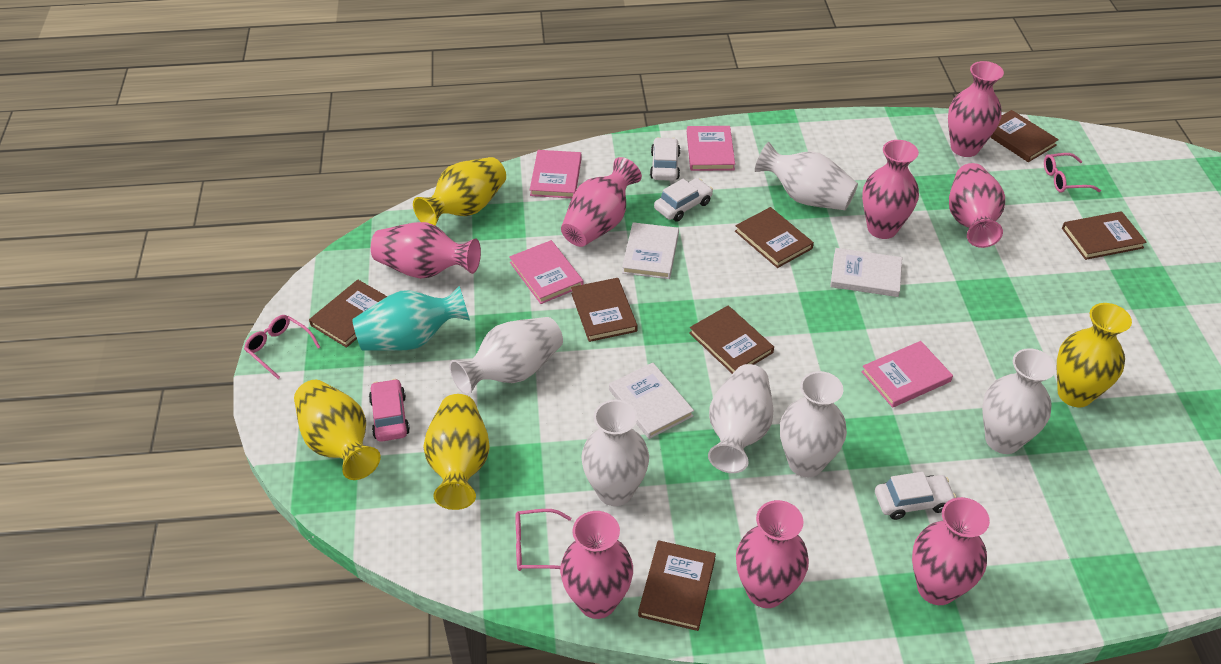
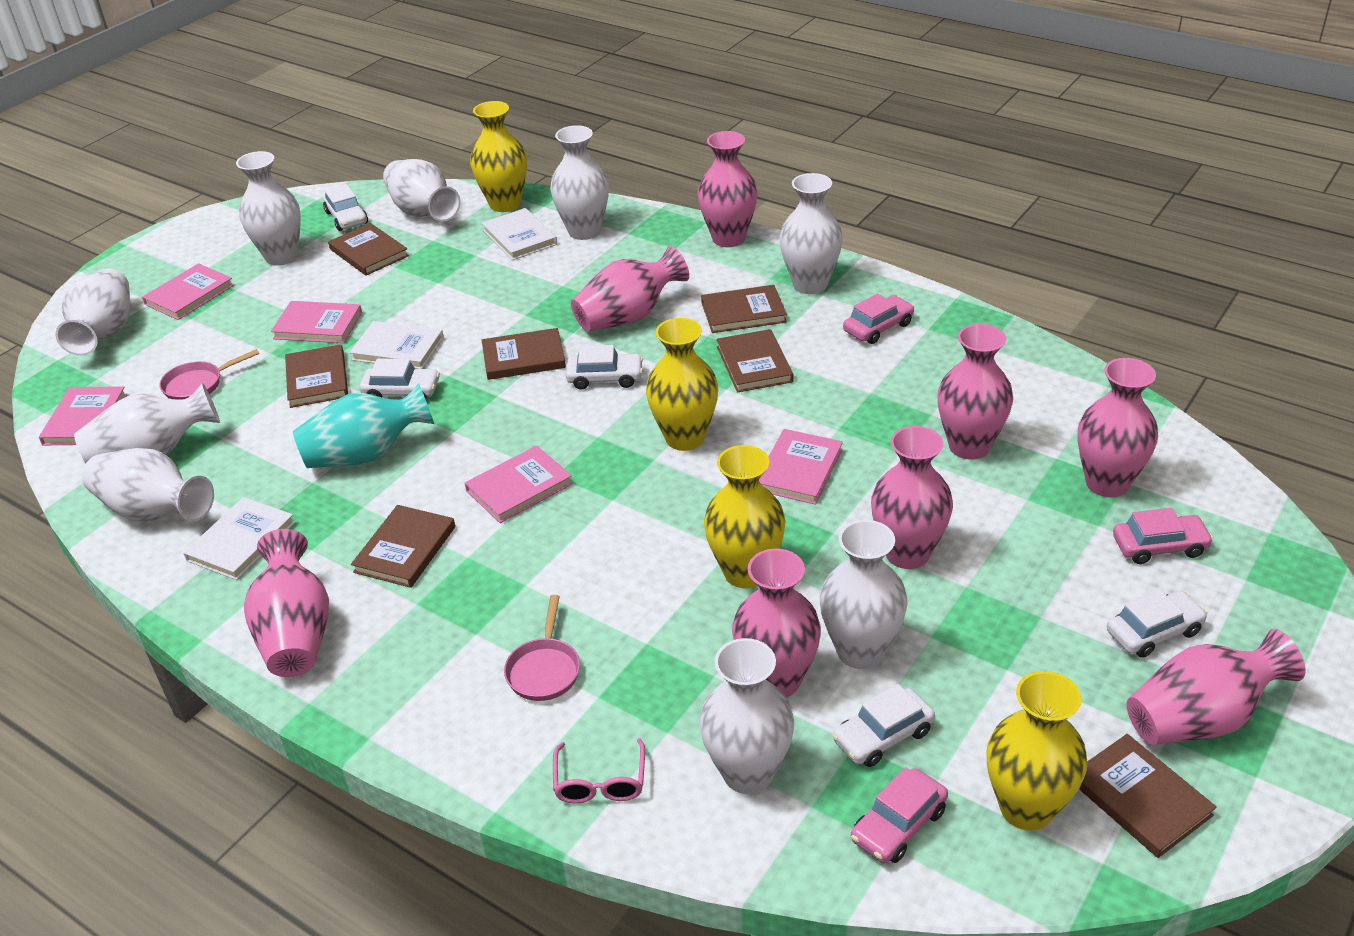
pink book: [509,240,583,304] [530,150,582,198] [687,126,735,171] [861,341,953,408] = 4 -> [39,386,127,445] [142,263,234,320] [271,301,362,343] [465,445,573,523] [759,429,843,505] = 5
pink car: [369,379,410,442] = 1 -> [843,294,914,344] [851,767,948,863] [1113,508,1213,564] = 3
pink glasses: [244,315,320,379] [515,509,571,571] [1044,153,1101,193] = 3 -> [553,738,645,804] = 1
pink pan: none = 0 -> [159,349,259,400] [504,595,580,701] = 2
white car: [650,137,680,181] [654,178,713,222] [875,472,956,520] = 3 -> [323,184,368,231] [360,359,440,399] [566,345,643,390] [832,684,935,767] [1107,590,1207,658] = 5
white vase: [449,317,563,395] [581,400,649,506] [708,364,773,473] [755,142,858,210] [780,371,847,477] [982,348,1056,454] = 6 -> [55,269,130,356] [74,383,220,464] [82,448,214,522] [236,151,301,266] [383,159,461,222] [550,125,609,240] [700,638,794,794] [779,173,843,294] [820,520,908,669] = 9

